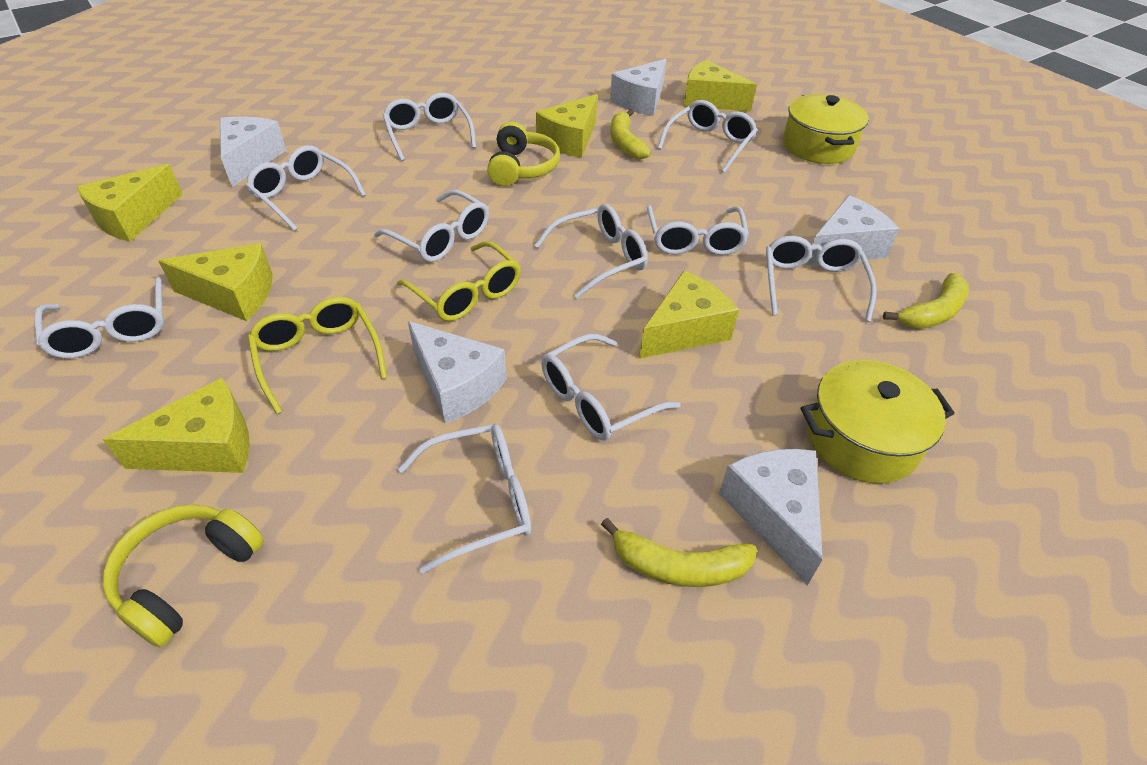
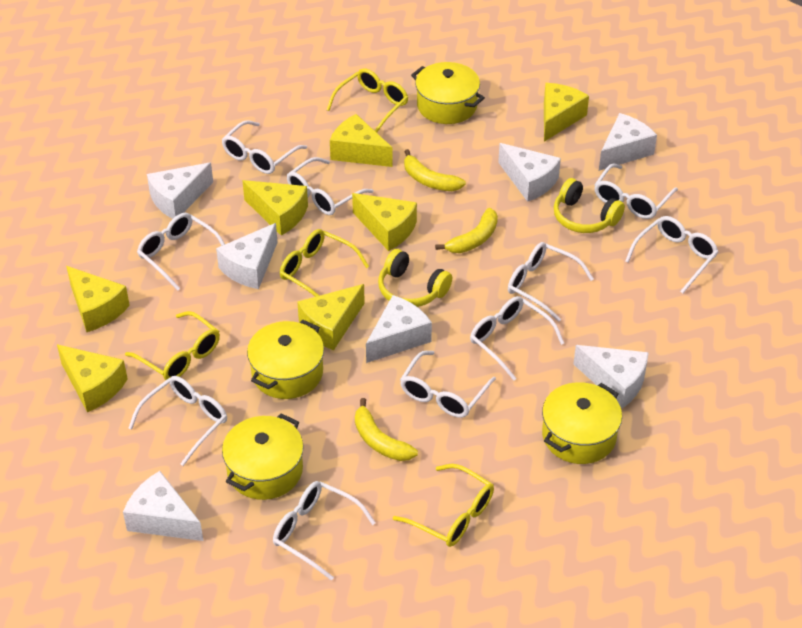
white cheese: [219,116,286,187] [408,321,506,424] [610,59,666,116] [719,449,823,585] [805,195,899,265] = 5 -> [123,471,203,541] [147,163,213,219] [216,223,278,289] [366,295,432,363] [498,143,561,202] [573,345,649,408] [599,113,657,171] = 7
yellow cheese: [76,164,183,242] [102,378,250,473] [158,243,273,321] [536,94,597,158] [639,271,739,359] [683,60,757,112] = 6 -> [57,344,128,412] [66,266,130,332] [242,180,308,236] [297,284,365,350] [330,114,392,167] [352,193,417,251] [544,83,589,142] = 7
yellow glasses: [248,297,387,414] [397,241,521,321] = 2 -> [125,311,220,380] [280,229,369,297] [327,68,408,133] [393,464,494,547] = 4
yellow pot: [783,94,869,164] [801,360,955,484] = 2 -> [222,413,304,500] [247,320,324,399] [411,62,485,124] [542,382,622,464] = 4

